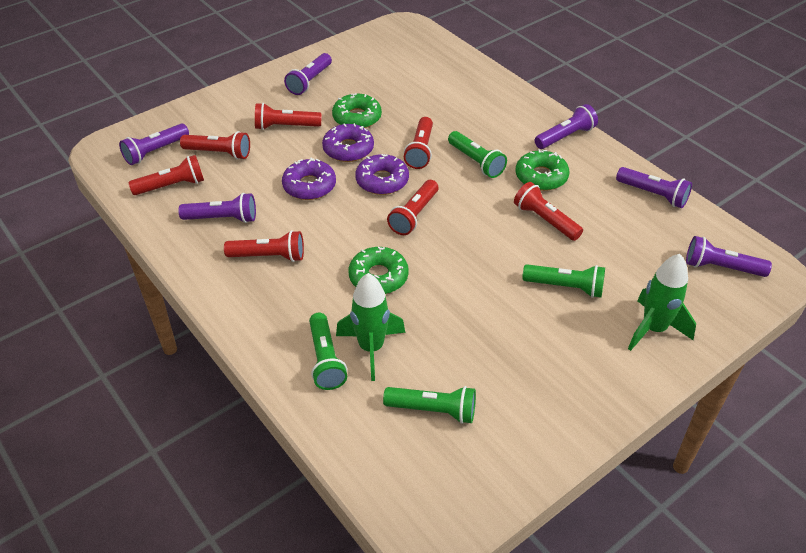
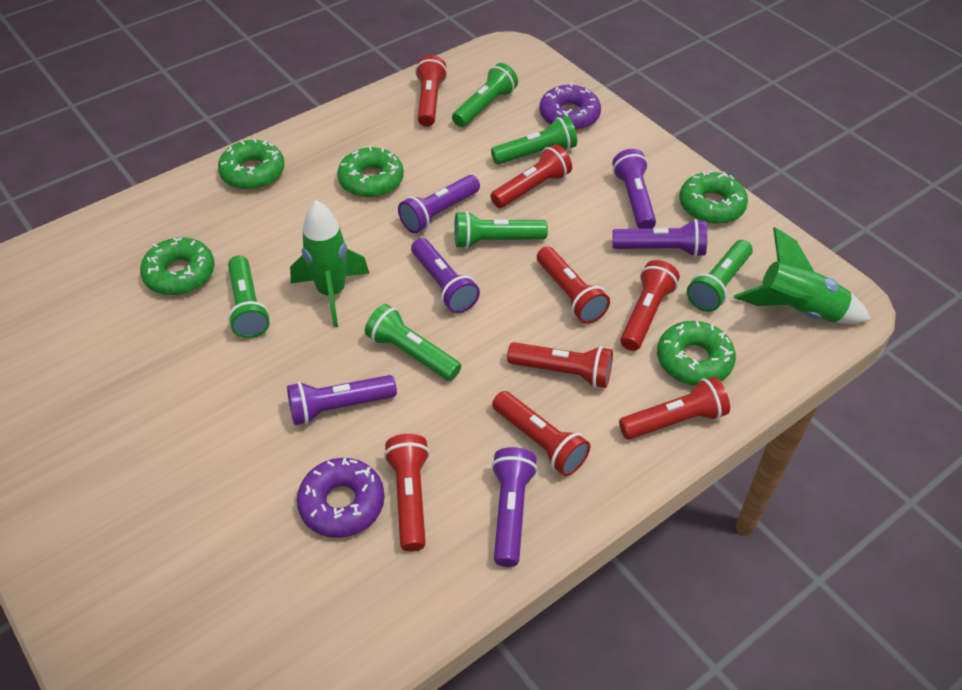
green donut: [332,93,382,128] [349,247,409,294] [516,149,569,191] = 3 -> [140,238,215,295] [218,139,285,190] [337,147,404,198] [657,321,736,386] [679,171,748,224] = 5
green flashlight: [309,313,347,390] [383,386,476,424] [448,131,507,178] [522,264,605,298] = 4 -> [228,255,270,338] [365,304,461,381] [452,63,518,127] [454,211,548,249] [491,116,577,165] [687,240,753,312] = 6
purple donut: [282,158,336,200] [322,123,374,162] [355,154,409,195] = 3 -> [297,458,385,538] [539,83,601,130] = 2
red flashlight: [128,155,204,195] [180,131,250,160] [224,230,304,262] [255,103,322,130] [387,180,438,235] [404,117,433,169] [514,182,583,241] = 7 -> [384,434,430,552] [415,55,447,127] [491,144,572,208] [492,391,590,476] [507,342,613,388] [537,246,610,324] [619,377,730,440] [620,260,680,351] = 8

